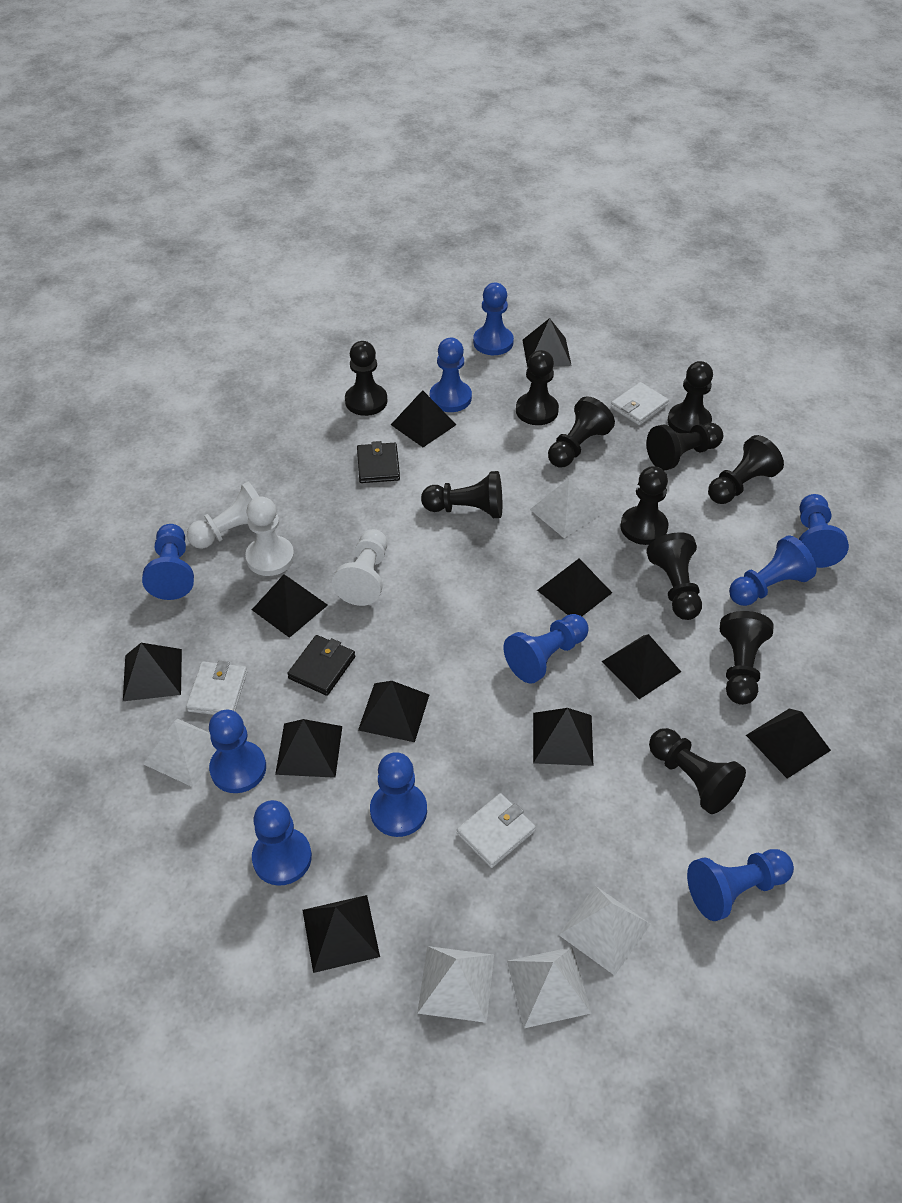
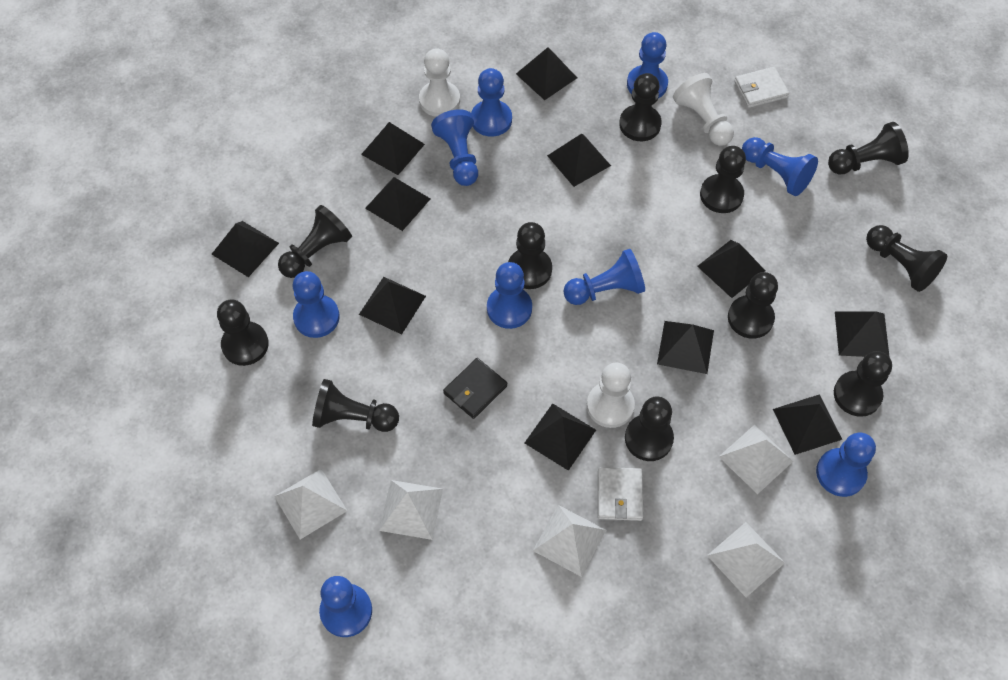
black wallet: [287,635,355,696] [357,441,400,483] = 2 -> [443,358,507,419] = 1
blue pawn: [142,524,194,600] [209,710,266,793] [252,800,312,886] [370,752,427,837] [430,338,472,412] [473,283,514,355] [504,614,589,684] [687,849,794,921] [729,535,817,606] [799,494,849,568] = 10 -> [293,271,340,338] [319,576,372,637] [431,109,478,186] [471,68,512,136] [487,262,532,329] [563,249,645,305] [627,32,668,98] [742,137,818,196] [816,432,876,497] = 9
white wallet: [186,661,247,715] [457,793,536,868] [611,382,669,425] = 3 -> [598,467,643,521] [734,67,789,108] = 2

